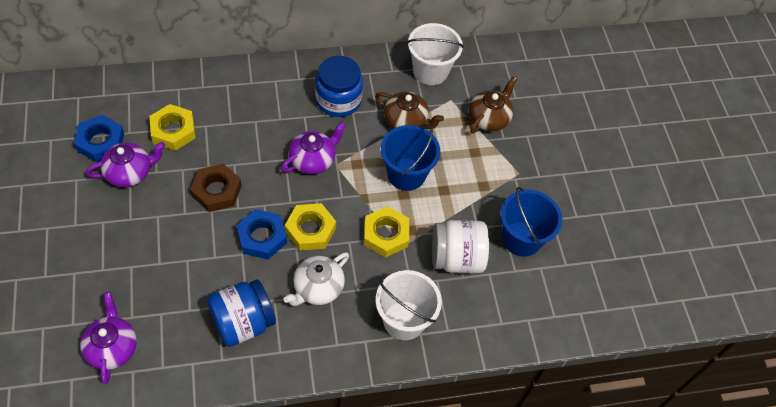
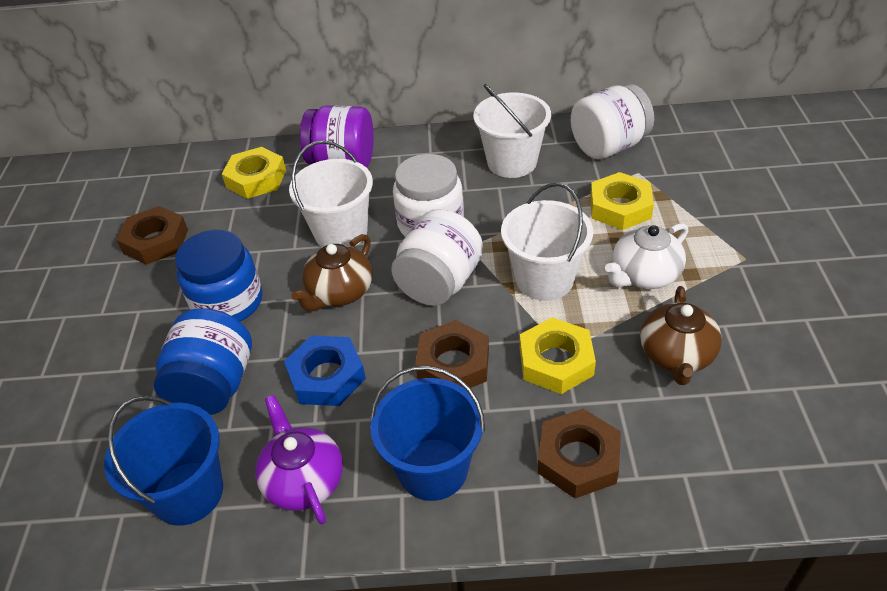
blue nut: [74,115,124,162] [236,209,287,259] = 2 -> [284,336,366,406] = 1
brown nut: [190,164,242,212] = 1 -> [117,206,188,265] [415,320,489,388] [538,409,621,498] = 3
purple jar: none = 0 -> [300,105,374,168] = 1
purple teapot: [80,292,137,384] [86,142,165,187] [281,122,346,174] = 3 -> [255,395,343,524] = 1
white bucket: [376,270,442,340] [407,23,464,85] = 2 -> [289,140,373,247] [473,84,551,178] [501,183,593,301] = 3
white jar: [432,220,489,273] = 1 -> [391,209,483,306] [393,154,464,237] [571,84,654,160] = 3

